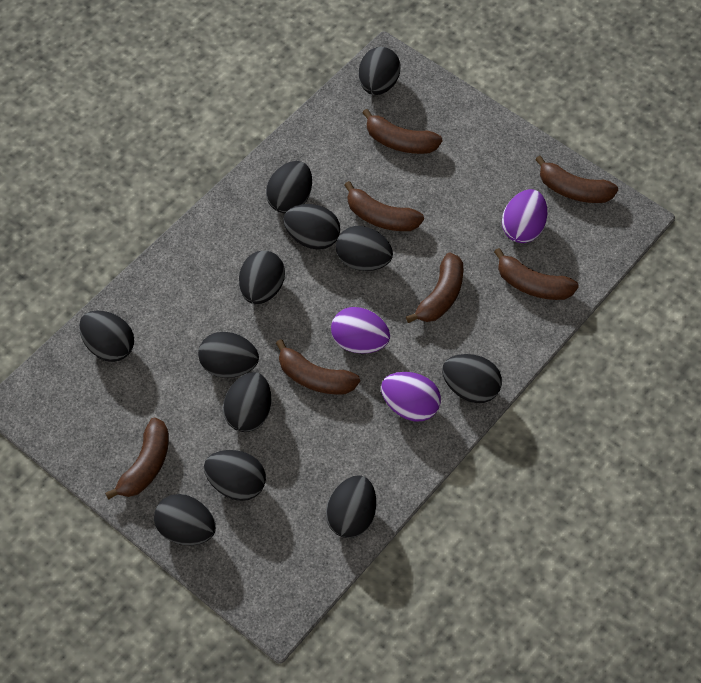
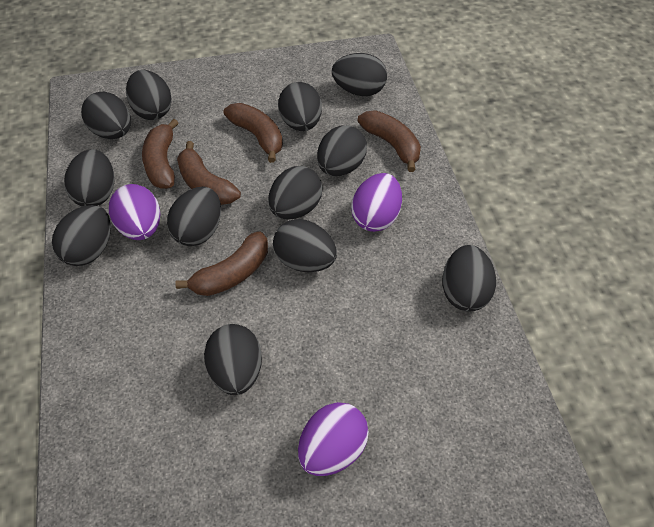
brown banana: [105,418,169,500] [276,339,360,395] [345,181,424,231] [362,109,442,154] [406,252,463,323] [494,248,579,300] [535,156,618,203] = 7 -> [142,119,179,189] [175,231,268,296] [177,141,241,205] [223,103,283,163] [357,111,421,172] = 5

